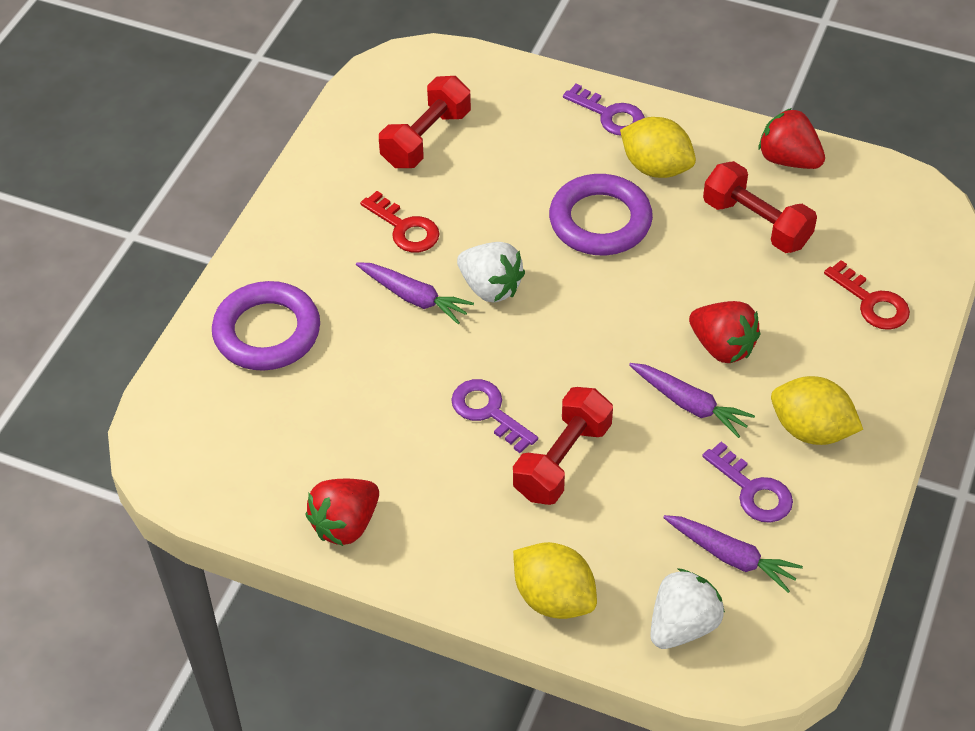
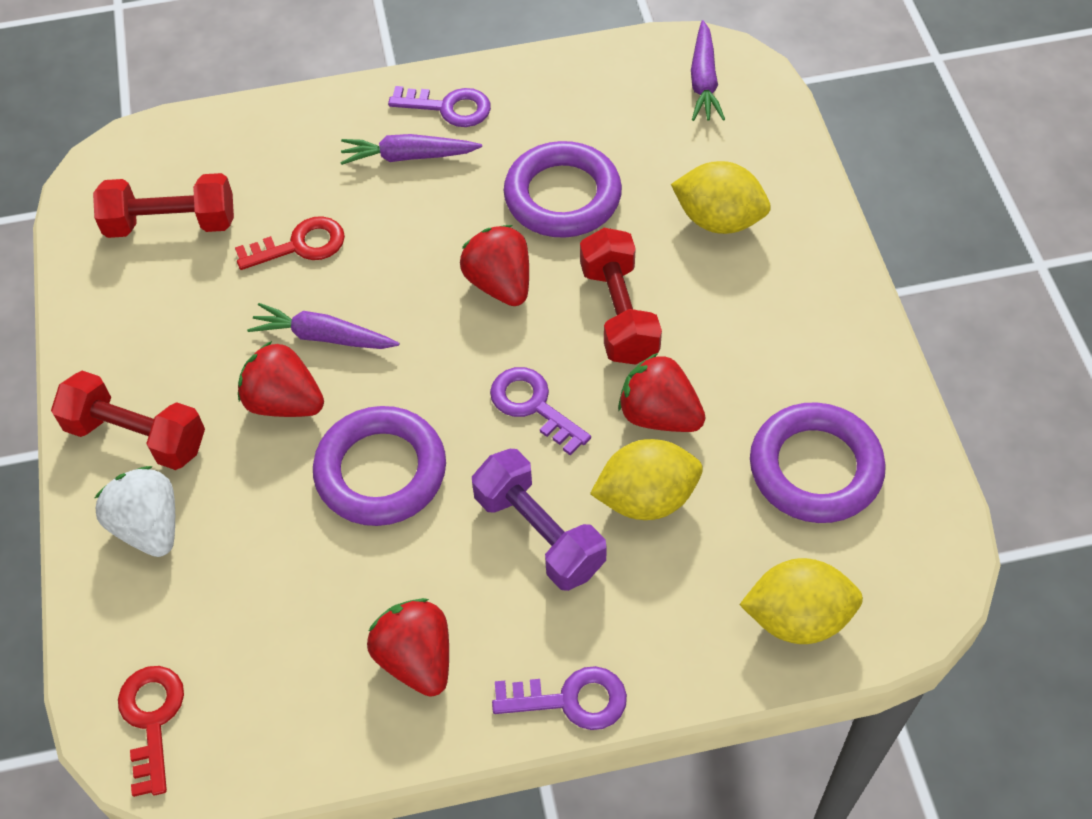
purple dumbbell: none = 0 -> [472,449,607,591] = 1
purple ring: [212,281,320,371] [549,174,653,255] = 2 -> [313,406,446,526] [504,141,622,238] [750,402,886,523] = 3
red strawberry: [306,479,379,546] [689,301,760,363] [759,108,825,169] = 3 -> [238,341,324,417] [367,598,449,697] [460,225,529,306] [618,353,706,432] = 4
white strawberry: [457,242,525,302] [650,568,725,649] = 2 -> [95,466,175,557] = 1

